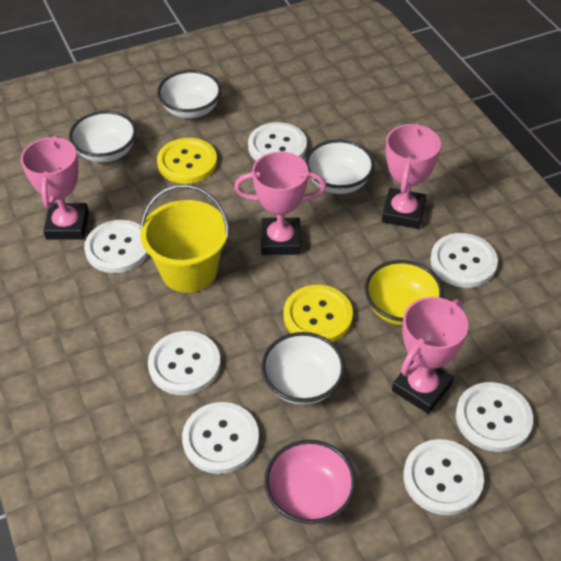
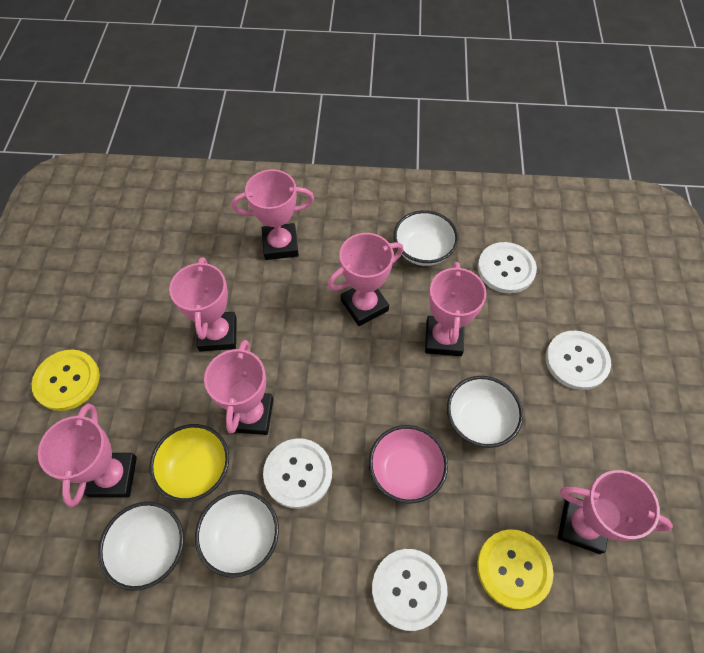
pink trophy: [21,135,89,240] [234,151,326,255] [382,123,441,229] [392,297,468,414] = 4 -> [38,403,137,507] [169,257,237,352] [204,340,273,435] [232,169,314,260] [327,233,403,326] [425,262,487,356] [558,470,673,554] = 7
white button: [84,220,149,273] [148,331,221,395] [182,402,259,474] [248,122,307,161] [403,439,484,515] [430,233,498,288] [456,382,533,452] = 7 -> [263,438,332,509] [372,549,448,631] [478,242,537,294] [546,331,611,390] = 4
yellow bucket: [140,185,229,293] = 1 -> none = 0

